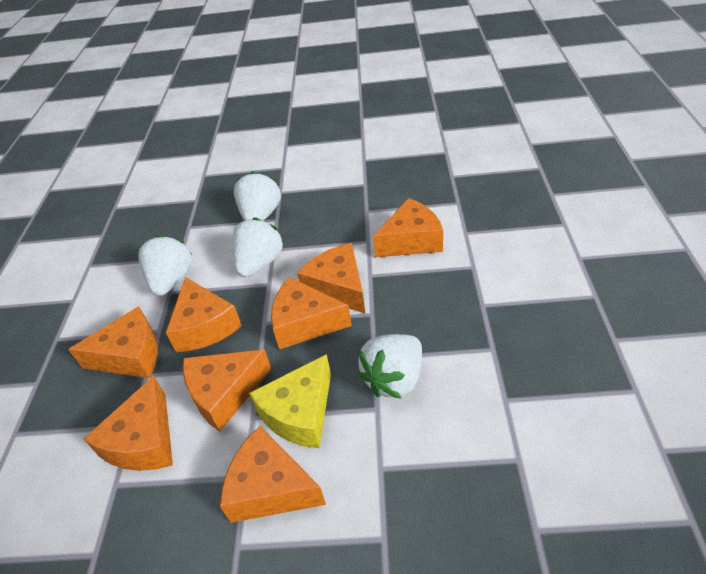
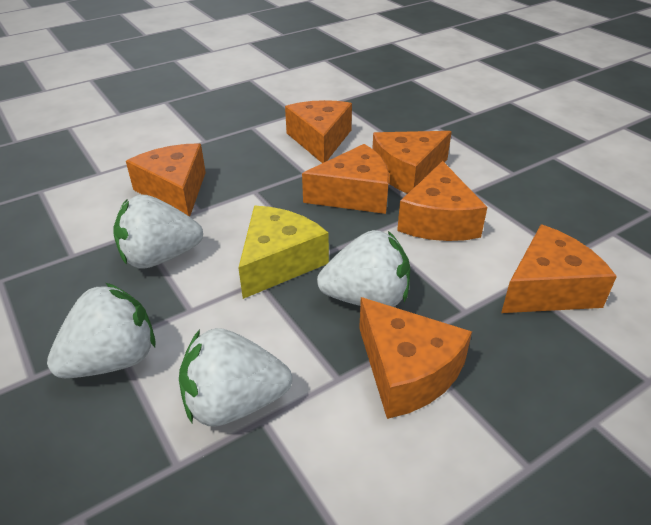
orange cheese: [68,306,158,378] [84,376,173,471] [166,277,242,352] [183,349,272,432] [220,426,326,523] [271,277,352,350] [297,243,365,313] [373,198,443,257] = 8 -> [126,143,206,217] [285,100,352,163] [302,144,389,214] [359,297,472,419] [372,131,452,194] [397,161,487,241] [501,224,617,313] = 7

